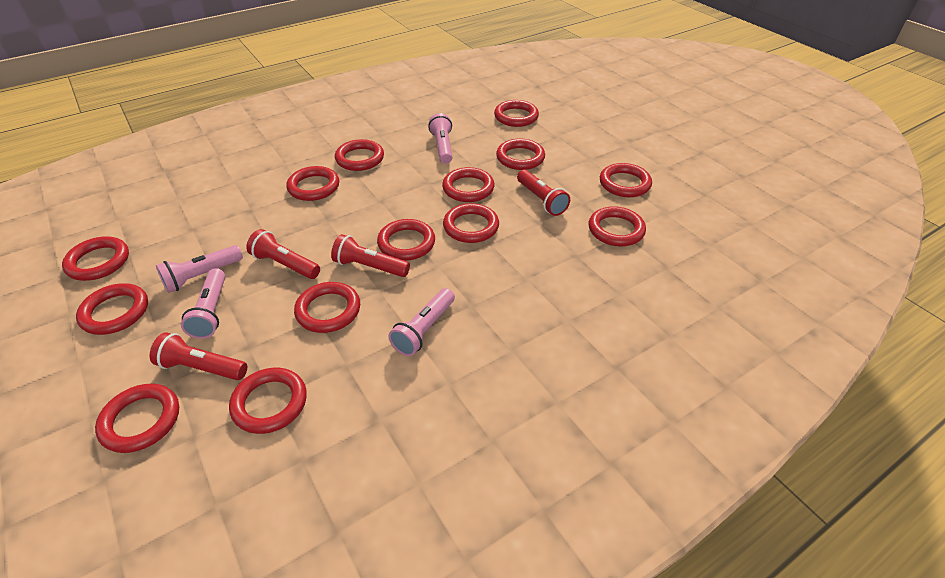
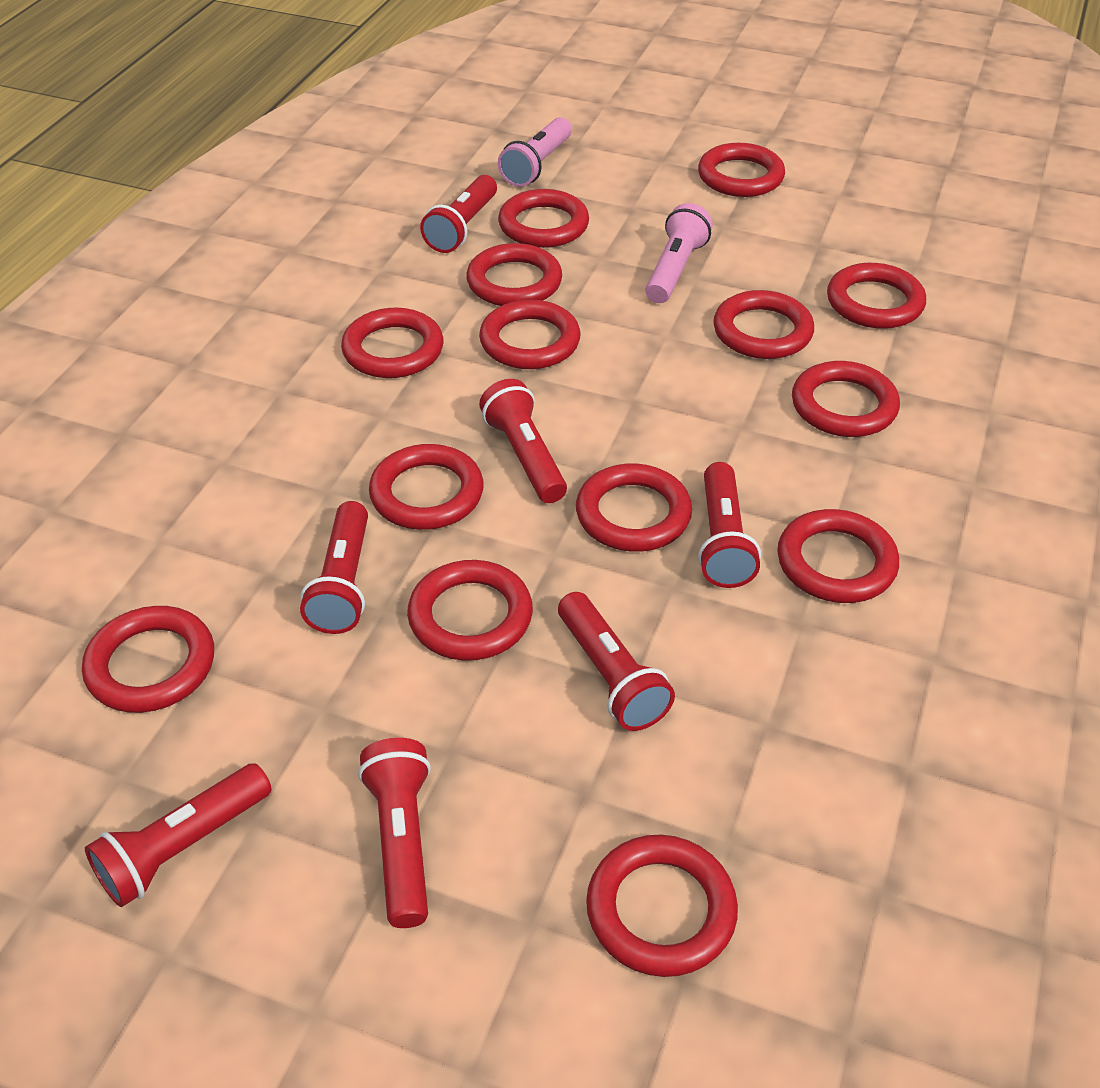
pink flashlight: [156,245,243,293] [181,268,226,339] [388,288,455,356] [428,113,453,164] = 4 -> [498,117,572,187] [645,203,713,303] = 2
red flashlight: [150,332,247,380] [246,229,320,279] [331,234,410,277] [517,170,570,216] = 4 -> [85,763,272,907] [300,501,368,634] [358,738,431,928] [420,175,497,253] [479,379,567,503] [558,592,675,731] [698,462,761,588] = 7

